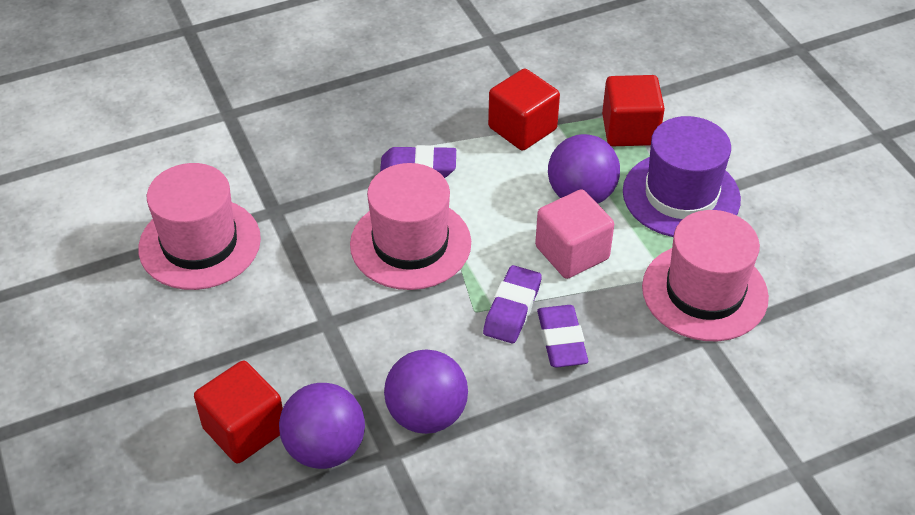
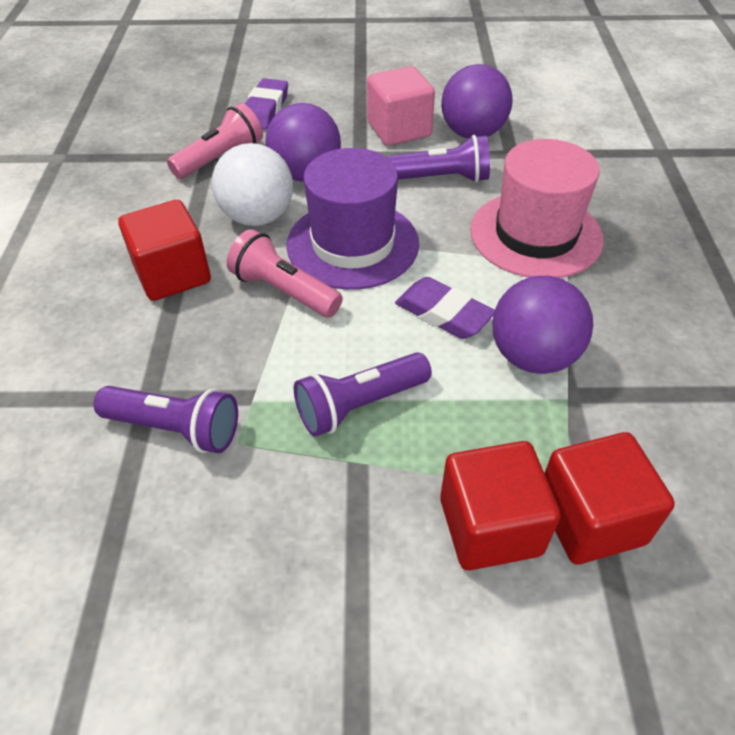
pink flashlight: none = 0 -> [167,103,263,179] [227,229,343,318] = 2
pink hat: [138,163,261,290] [350,163,471,290] [642,210,769,341] = 3 -> [470,139,604,278] = 1
purple eraser: [380,145,456,178] [483,265,542,343] [537,305,588,367] = 3 -> [245,78,288,130] [395,277,495,339] = 2
purple flashlight: none = 0 -> [93,386,238,453] [294,352,432,437] [387,135,490,183] = 3
white ball: none = 0 -> [212,143,293,226] = 1

